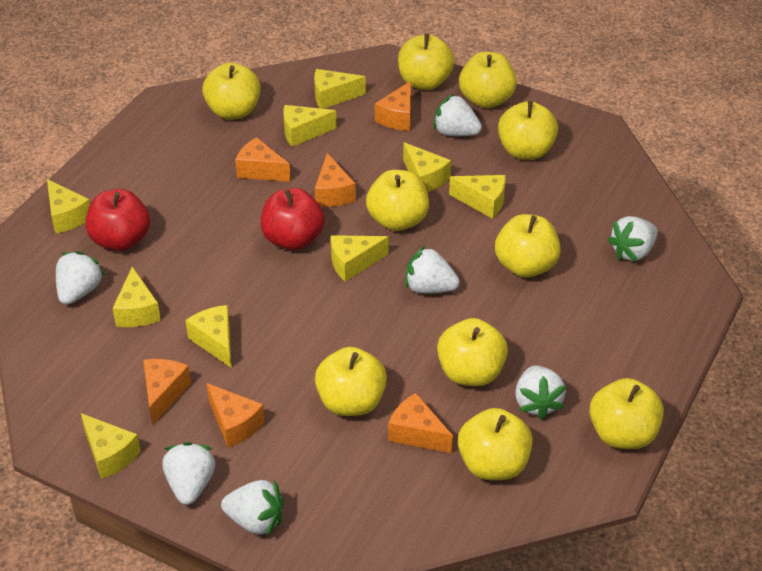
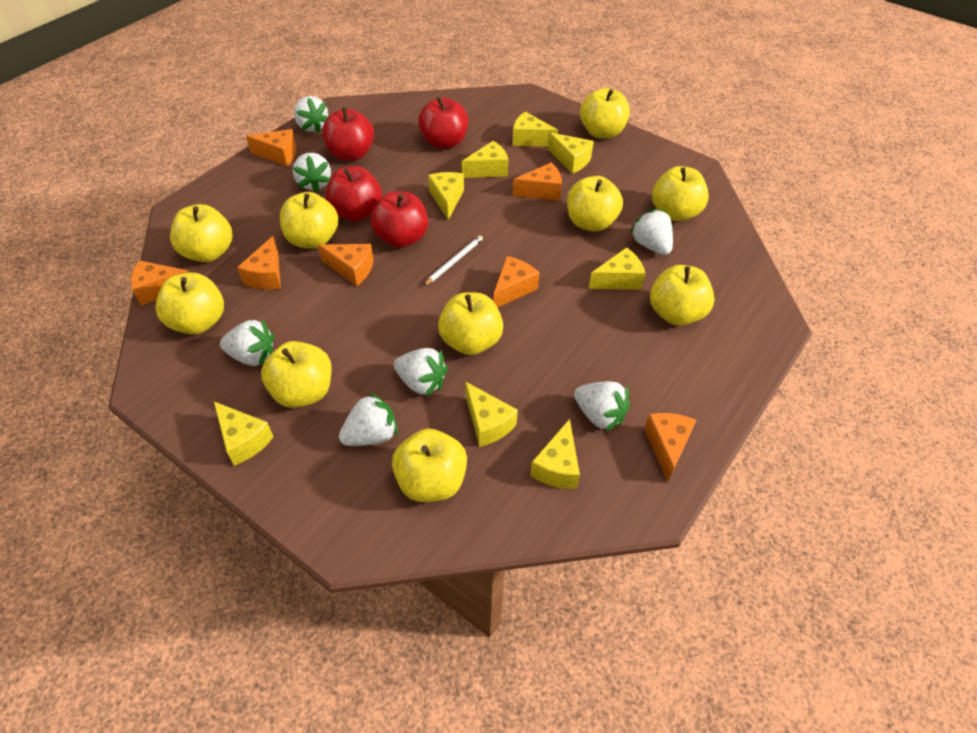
orange cheese: [143,359,191,426] [206,383,265,448] [235,137,291,182] [315,153,356,207] [375,81,411,131] [388,393,453,453] = 6 -> [131,260,189,305] [237,236,281,290] [246,129,296,166] [318,244,374,286] [493,256,539,308] [513,162,562,201] [644,413,696,482] = 7
red apple: [85,189,150,251] [261,188,325,250] = 2 -> [322,107,374,161] [326,166,382,221] [370,191,428,248] [418,97,469,149] = 4
white pencil: none = 0 -> [423,235,483,286] = 1
yellow cheese: [47,179,90,234] [81,413,141,479] [112,267,161,327] [186,305,231,367] [283,105,337,147] [314,69,366,109] [331,235,389,282] [403,142,451,192] [449,175,506,219] = 9 -> [214,402,273,466] [428,172,464,220] [461,141,509,178] [465,382,518,447] [512,112,558,147] [530,419,580,489] [548,132,594,174] [588,247,646,290] = 8

